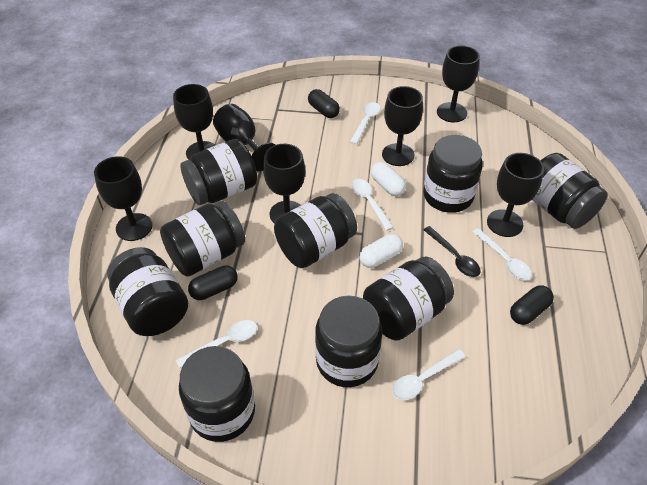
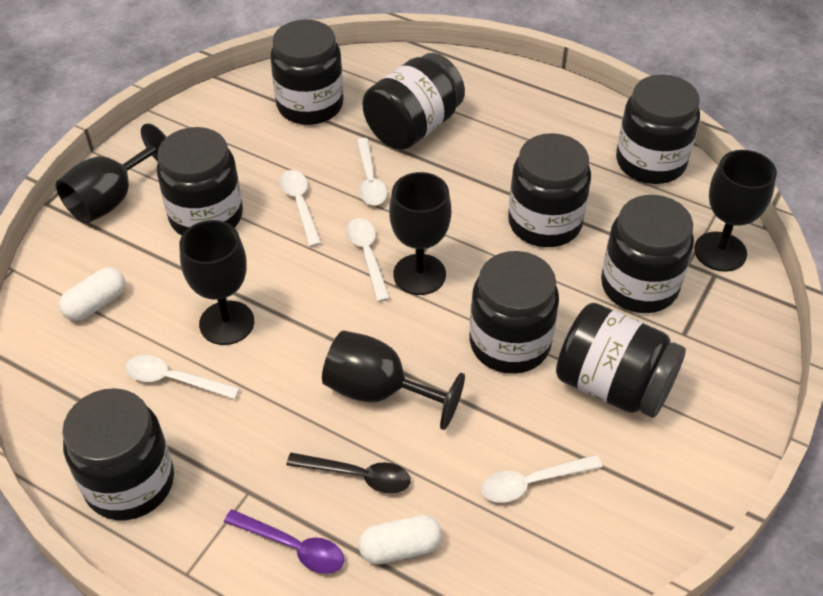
black capsule: [188,265,237,300] [308,89,340,118] [510,285,554,325] = 3 -> none = 0
black goblet: [94,156,152,241] [173,84,215,160] [213,104,275,171] [263,144,305,224] [382,86,423,166] [437,46,480,122] [487,153,544,237] = 7 -> [56,123,166,224] [179,220,254,345] [322,331,465,430] [389,172,451,295] [694,150,777,272] = 5
purple spoon: none = 0 -> [224,509,344,574] = 1

